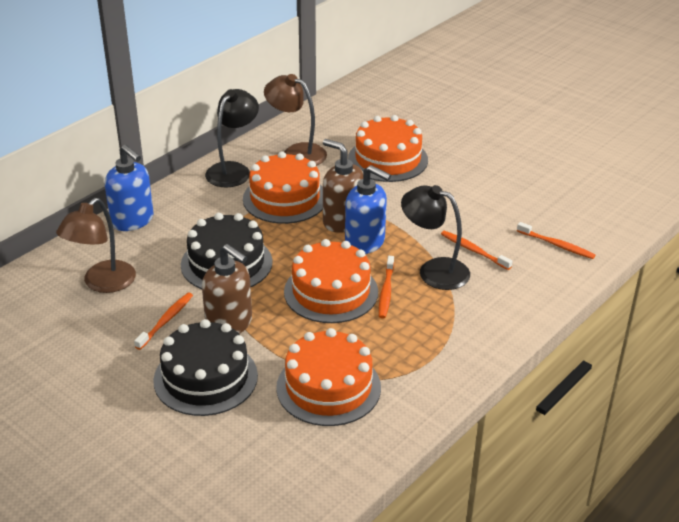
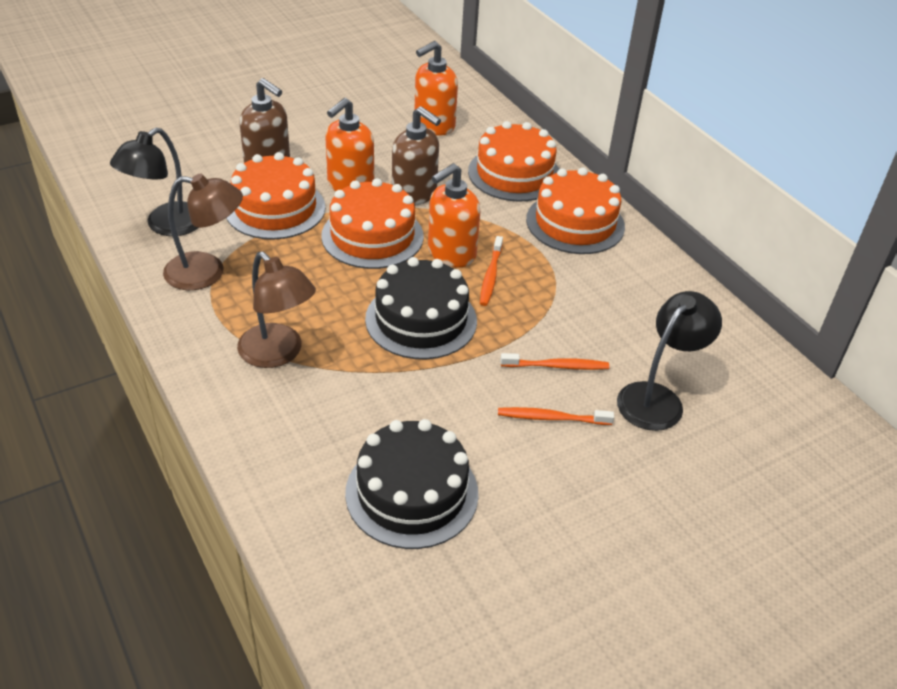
blue soap dispenser: [105,145,153,231] [345,165,391,254] = 2 -> none = 0
orange soap dispenser: none = 0 -> [325,98,374,191] [414,41,458,135] [428,163,481,267] = 3
orange toothbrush: [134,293,193,350] [379,256,394,319] [441,231,512,270] [517,222,596,259] = 4 -> [480,236,503,306] [498,407,614,425] [500,353,609,370] = 3

